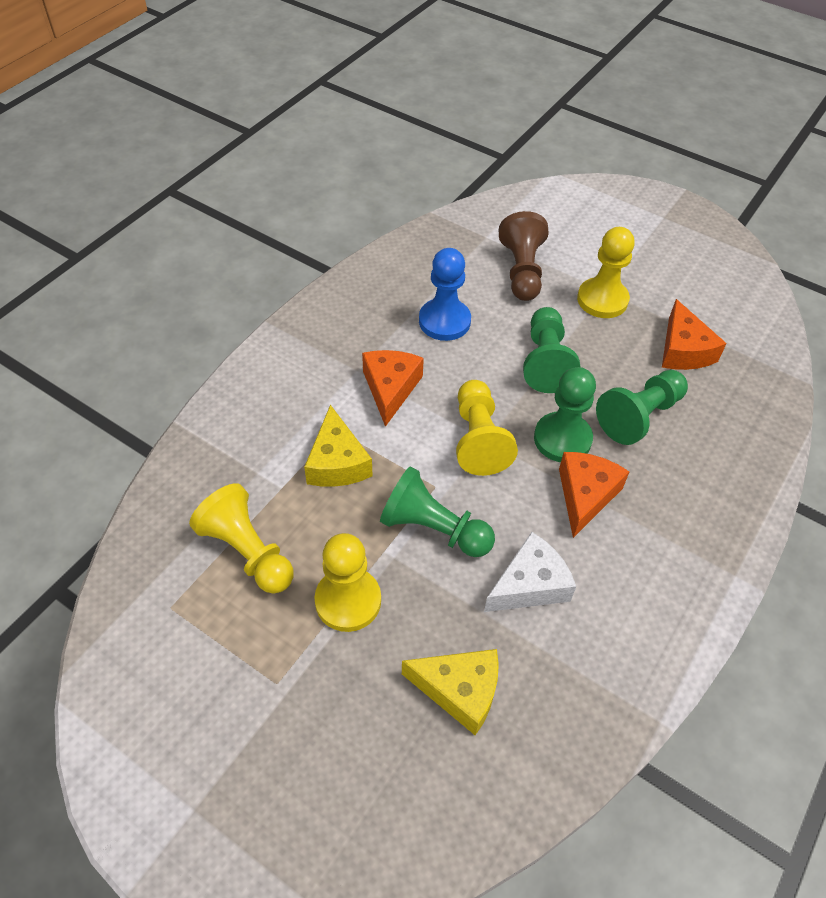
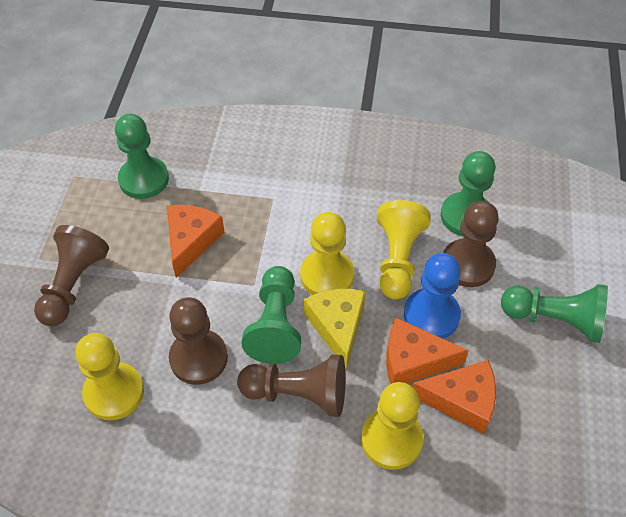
brown pawn: [499,211,549,301] = 1 -> [34,225,109,326] [169,297,228,385] [237,354,345,417] [443,201,499,287] = 4
white cheese: [484,532,576,612] = 1 -> none = 0
yellow cheese: [304,405,372,487] [402,649,499,735] = 2 -> [304,289,366,370] = 1

